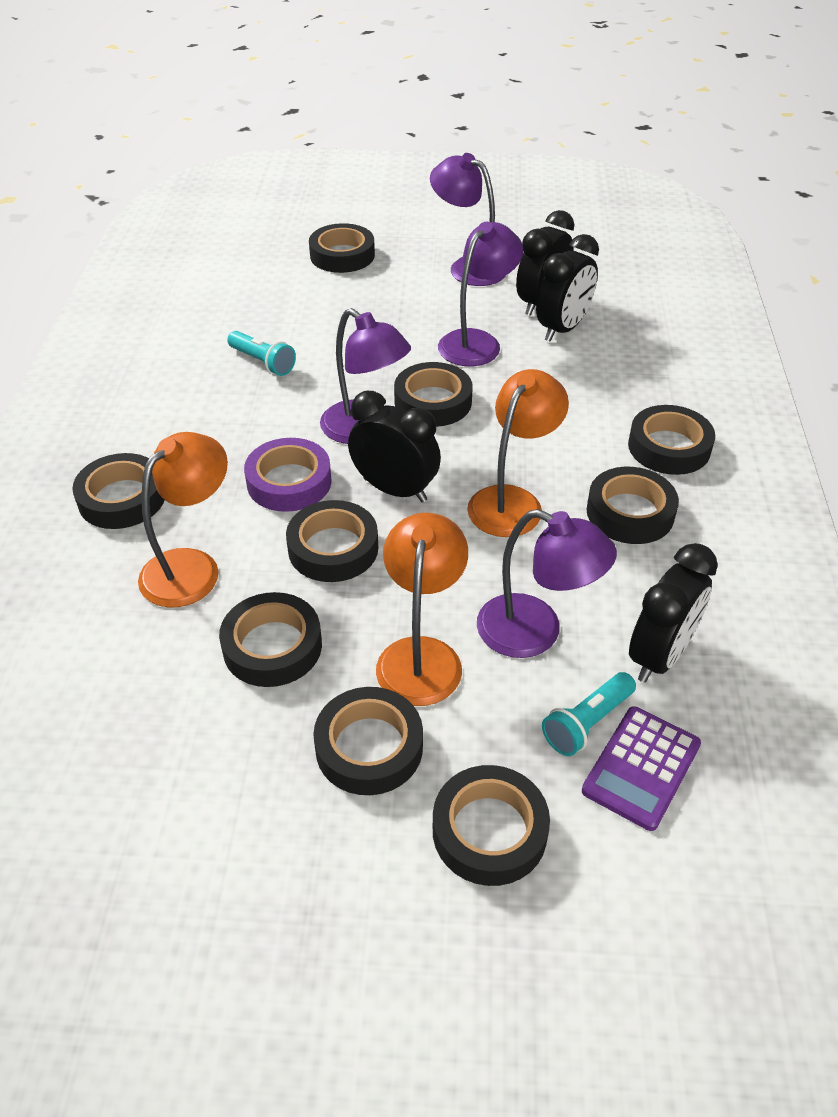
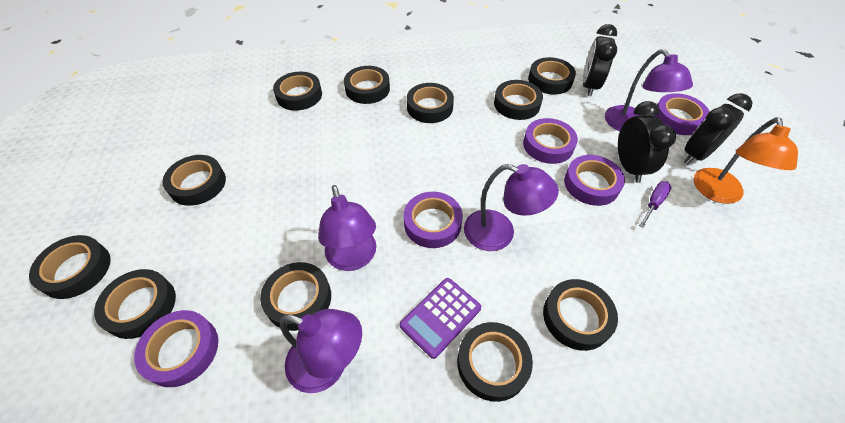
black clock: [348,391,441,502] [516,210,574,316] [536,234,599,341] [629,543,718,683] = 4 -> [583,24,617,96] [618,101,676,183] [684,93,752,164] = 3
black tape: [72,453,164,529] [219,592,322,687] [286,500,378,582] [309,223,375,273] [313,687,423,795] [394,362,473,427] [433,765,550,886] [586,467,679,544] [628,405,715,475] = 9 -> [29,235,111,299] [94,269,176,339] [162,155,226,206] [260,262,331,331] [273,72,322,111] [344,66,390,104] [407,83,454,123] [457,322,533,402] [494,80,543,120] [528,57,576,95] [543,279,618,351] = 11
orange lamp: [138,432,228,608] [376,513,468,706] [467,369,569,537] = 3 -> [694,117,798,204] = 1
purple screwdriver: none = 0 -> [639,181,672,228] = 1
purple tape: [244,438,332,512] = 1 -> [134,310,218,387] [404,192,463,248] [523,118,578,164] [564,155,625,206] [653,93,710,135] = 5
turquoise flashlight: [227,331,296,376] [542,672,636,756] = 2 -> none = 0

